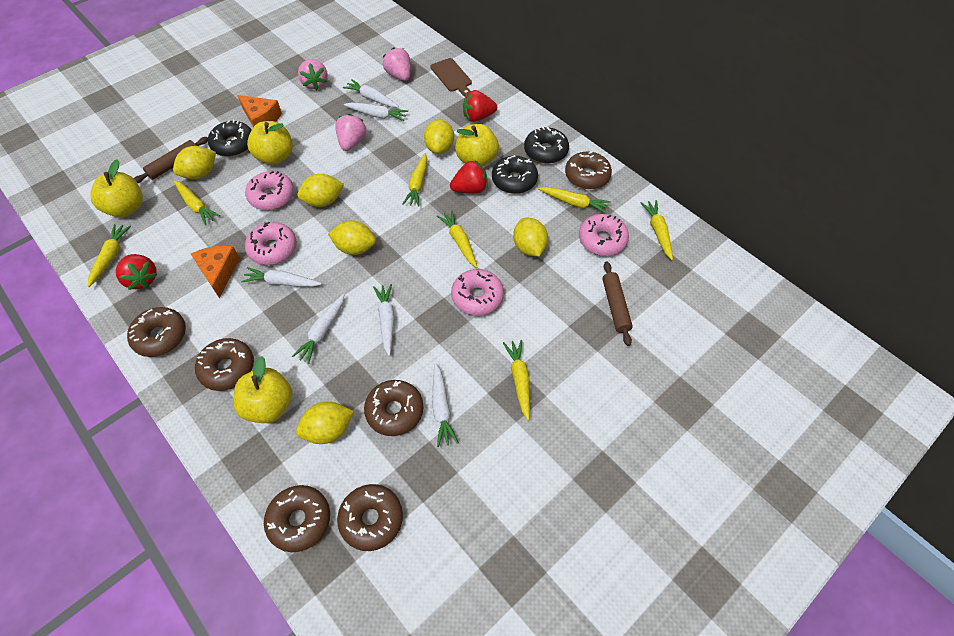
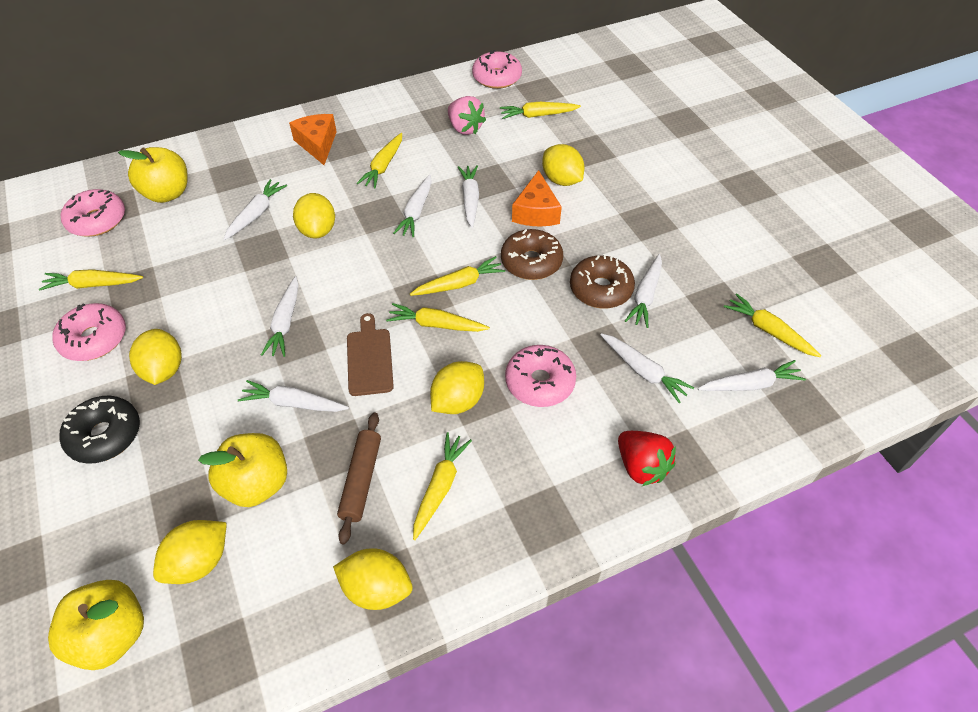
black donut: [208,120,252,157] [492,155,538,194] [524,127,569,164] = 3 -> [59,396,140,464] = 1
brown donut: [127,307,186,357] [195,338,254,391] [264,485,330,552] [337,484,403,551] [364,380,423,436] [565,151,612,189] = 6 -> [501,229,563,280] [570,254,635,309] = 2
brown rolling pin: [134,137,208,183] [602,261,633,346] = 2 -> [337,413,381,544] = 1
pink strawberry: [298,59,328,90] [335,114,366,151] [383,47,411,81] = 3 -> [448,96,486,135] = 1
red strawberry: [116,254,158,290] [450,160,488,193] [463,90,497,122] = 3 -> [618,431,676,486] = 1
white carrot: [241,267,322,287] [292,294,345,364] [343,79,399,107] [344,102,408,121] [373,284,395,356] [432,363,459,447] = 6 -> [224,179,287,240] [238,380,349,412] [261,276,299,357] [393,174,432,237] [458,165,479,228] [601,333,694,403] [625,254,662,328] [698,360,806,391] = 8
yellow apple: [90,159,143,217] [233,356,292,423] [247,121,293,165] [455,124,499,167] = 4 -> [48,580,144,670] [118,147,188,203] [198,433,287,507] = 3

